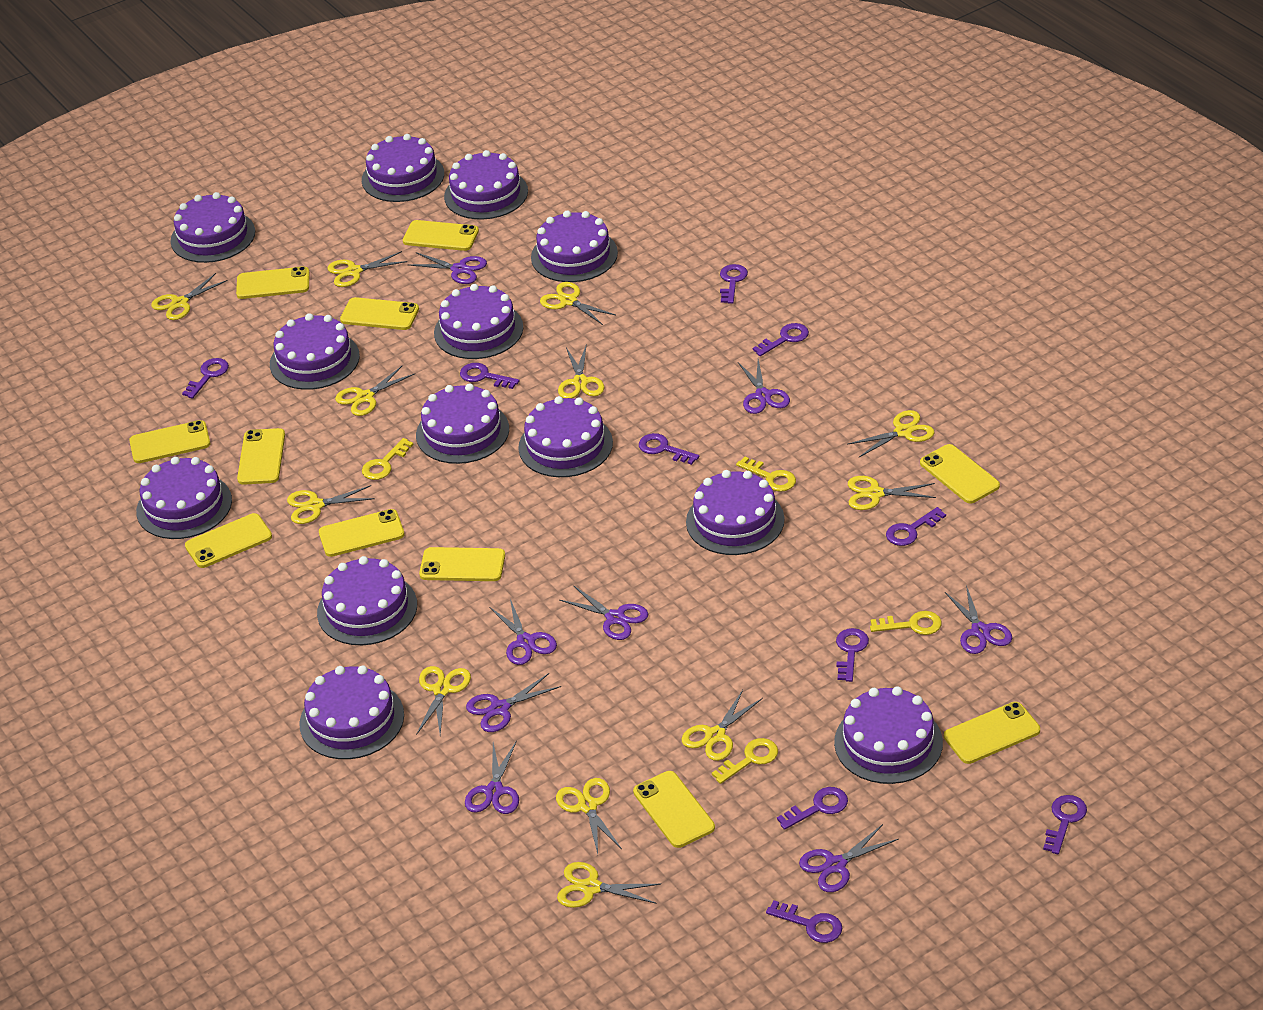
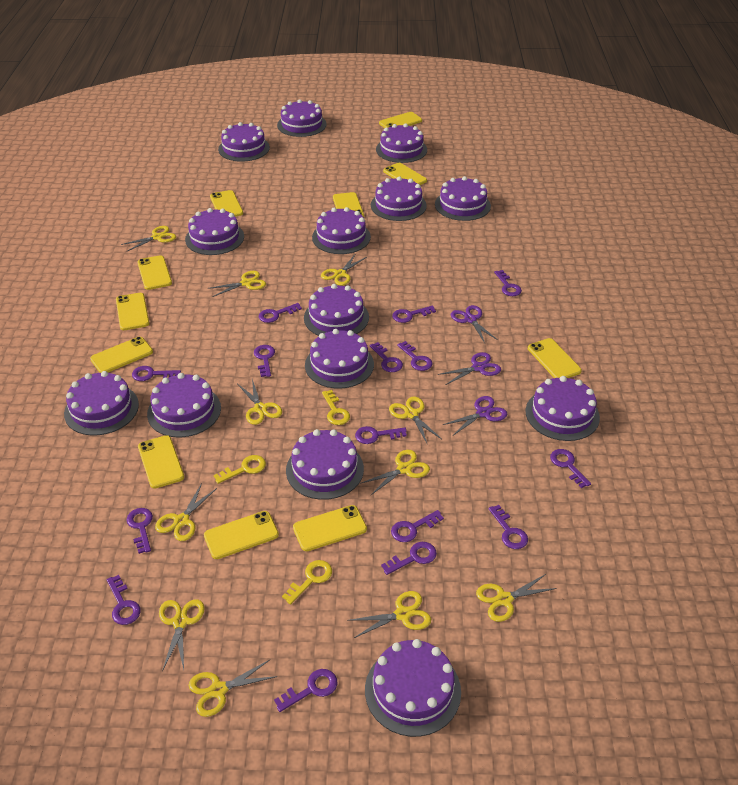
purple cake: [136,457,232,539] [170,192,255,263] [270,313,360,390] [299,665,404,759] [317,556,417,645] [362,134,444,202] [416,383,509,464] [434,284,523,359] [444,150,528,220] [518,396,613,477] [531,211,618,282] [686,470,785,555] [834,686,943,784] = 13 -> [64,371,139,436] [147,373,221,437] [185,208,244,255] [218,122,270,162] [277,99,327,137] [286,429,364,500] [304,284,369,336] [305,329,374,389] [312,207,371,254] [365,639,461,737] [371,176,427,221] [376,123,427,163] [435,176,491,221] [526,376,600,441] = 14
purple key: [182,358,229,399] [460,363,519,389] [639,433,699,465] [720,264,748,304] [753,323,809,356] [766,900,842,943] [777,787,848,830] [836,628,869,682] [886,507,946,546] [1043,795,1087,854] = 10 -> [107,575,141,625] [126,508,153,554] [132,366,181,381] [254,345,275,377] [259,303,302,323] [274,669,337,712] [355,426,407,444] [370,342,403,372] [381,542,437,575] [391,510,444,542] [392,305,436,323] [397,341,432,371] [488,505,528,549] [494,270,522,296] [550,449,591,488] = 15
purple scissors: [407,252,487,284] [465,740,519,814] [466,673,561,732] [489,599,557,665] [560,585,648,640] [738,359,790,414] [799,824,899,892] [945,585,1012,654] = 8 -> [438,352,501,385] [443,396,507,435] [451,305,498,343] = 3
yellow key: [362,438,414,480] [712,738,778,784] [736,457,796,492] [870,611,942,635] = 4 -> [214,455,266,484] [282,560,332,605] [322,390,350,425] = 3
yellow scissors: [151,273,228,320] [287,485,375,524] [327,251,407,287] [335,365,414,416] [416,666,471,735] [540,282,616,325] [556,778,622,854] [557,862,661,908] [558,346,604,398] [682,690,763,761] [847,410,934,457] [848,476,936,510] = 12 -> [121,226,176,252] [155,483,217,541] [159,599,205,672] [189,659,278,717] [208,271,266,297] [238,379,282,425] [321,253,367,286] [347,591,431,638] [360,450,430,495] [389,397,442,445] [476,573,557,622] = 11

